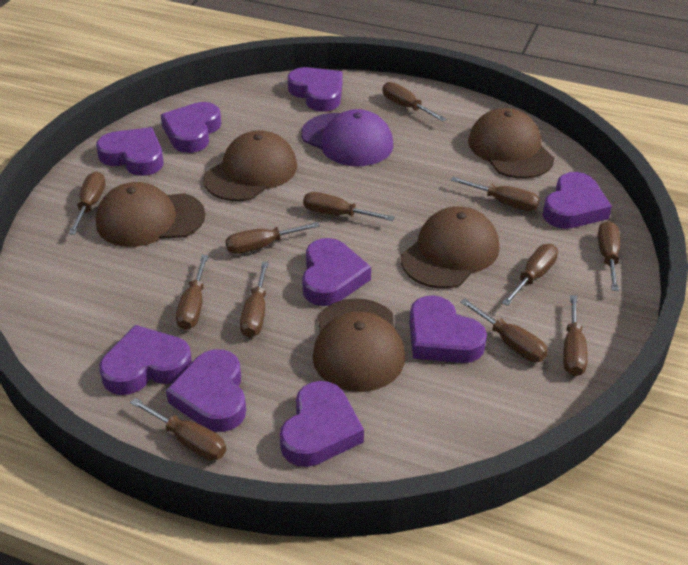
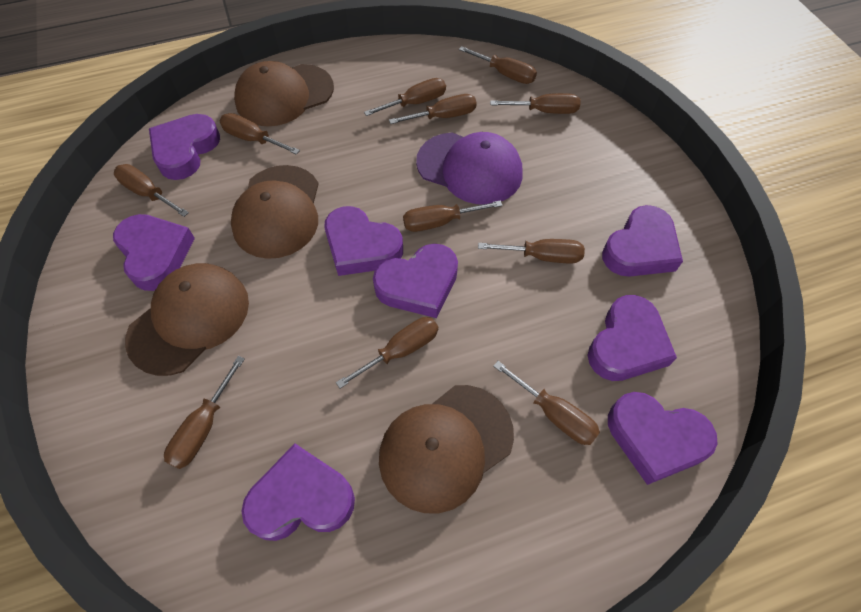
brown cap: [96,182,205,247] [203,130,297,201] [313,298,405,392] [401,206,499,288] [468,108,554,179] = 5 -> [125,263,249,376] [231,165,319,259] [234,61,334,127] [379,385,514,513] = 4
brown screwdriver: [69,172,106,235] [130,398,226,461] [176,255,208,330] [225,222,320,254] [240,261,269,338] [303,192,394,221] [382,82,446,122] [451,177,540,211] [460,298,548,362] [502,244,558,306] [563,295,588,376] [598,221,620,291] = 12 -> [114,164,189,217] [164,356,245,469] [220,113,300,155] [336,317,438,388] [364,78,446,116] [389,94,477,124] [403,200,503,232] [459,46,537,84] [478,239,585,263] [490,93,580,114] [493,361,600,445] = 11
purple heart: [96,127,164,176] [99,325,192,395] [161,102,221,153] [166,349,246,432] [280,381,364,467] [288,67,343,112] [302,238,371,306] [409,295,487,363] [543,172,612,229] = 9 -> [113,214,195,291] [149,114,220,180] [241,443,355,541] [324,206,403,276] [373,244,458,318] [588,295,677,381] [602,205,683,277] [608,392,717,485] = 8

